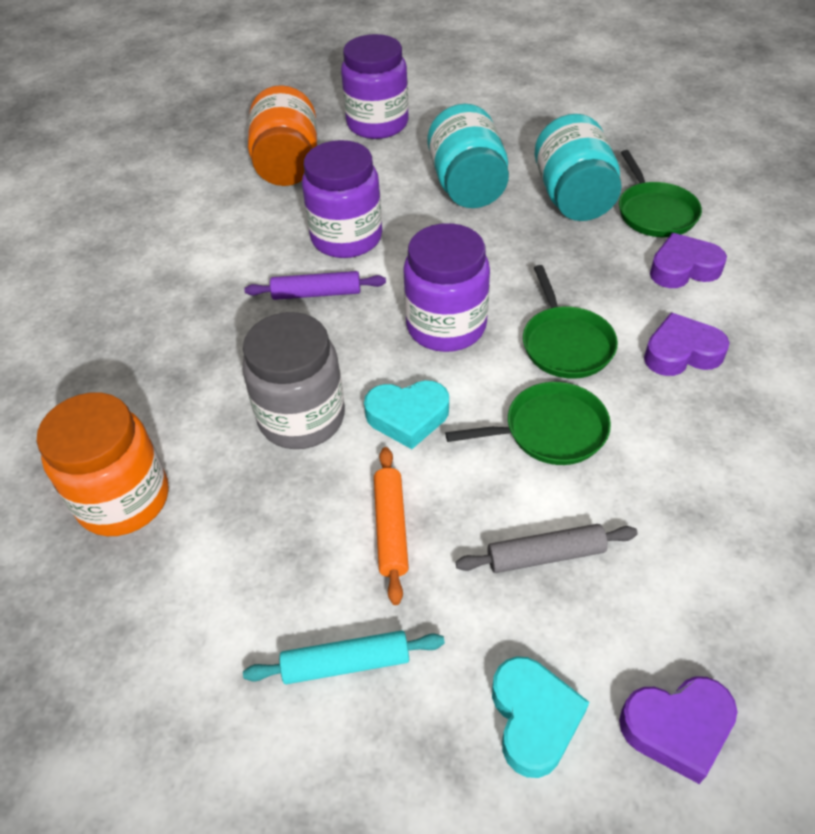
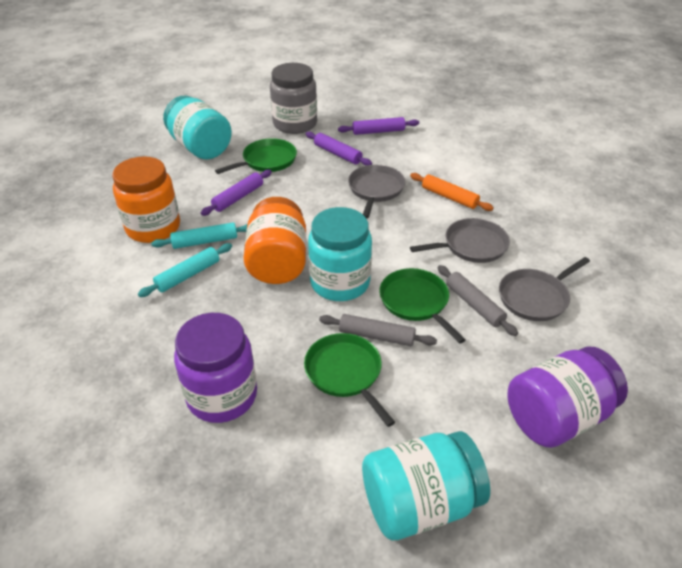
grey pan: none = 0 -> [348,165,405,219] [410,218,510,263] [499,257,590,321] = 3
grey rolling pin: [456,524,638,573] = 1 -> [319,314,437,346] [438,265,518,336] = 2
purple heart: [619,676,738,784] [644,313,730,376] [650,233,727,288] = 3 -> none = 0
purple jar: [302,140,382,258] [341,34,409,139] [403,223,490,352] = 3 -> [174,313,257,423] [507,347,628,448] = 2
purple rolling pin: [244,271,386,300] = 1 -> [201,170,272,216] [306,131,372,166] [338,117,419,135] = 3
turquoise heart: [364,380,449,449] [492,656,589,778] = 2 -> none = 0
turquoise jar: [427,104,509,208] [535,114,622,221] = 2 -> [163,96,232,160] [308,207,372,301] [362,431,490,540] = 3
turquoise rolling pin: [243,630,445,684] = 1 -> [138,243,232,297] [151,222,248,249] = 2

